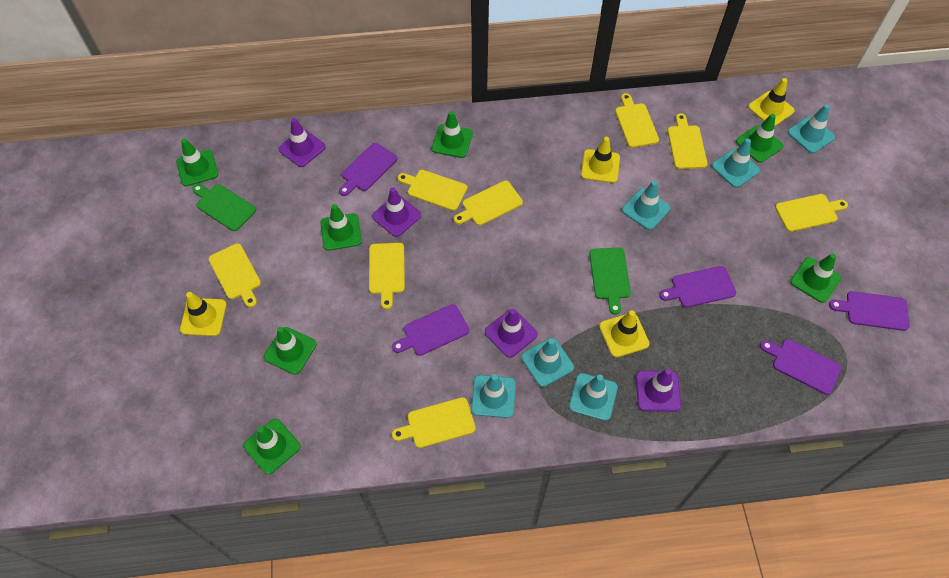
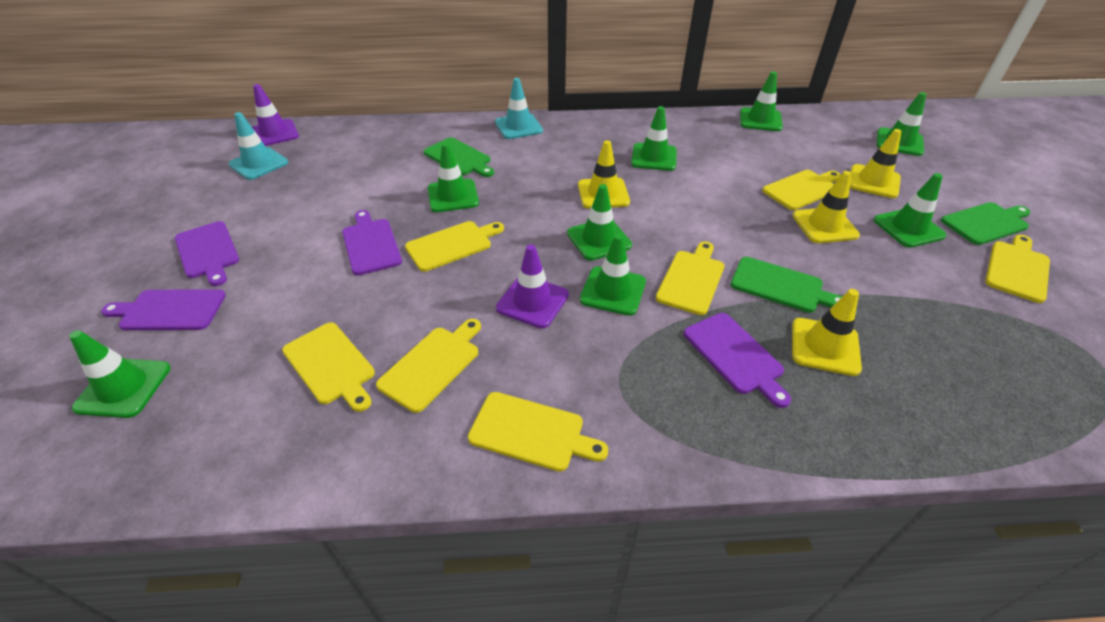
green cutting board: [192,184,256,231] [589,248,631,315] = 2 -> [424,138,494,177] [731,257,842,313] [941,202,1030,245] = 3
green traffic cone: [176,138,218,186] [244,419,301,474] [264,327,317,375] [320,204,362,251] [432,111,473,158] [736,114,783,163] [790,253,841,303] = 7 -> [69,330,171,418] [428,143,479,212] [567,184,632,261] [580,234,646,316] [631,106,677,171] [740,71,783,131] [873,173,947,247] [877,92,926,156] = 8
purple cutting board: [339,143,398,196] [392,304,469,356] [659,266,736,308] [760,339,841,395] [829,291,909,331] = 5 -> [101,289,226,330] [175,221,239,286] [342,210,402,275] [684,313,791,408] = 4
purple traffic cone: [278,118,325,167] [372,187,421,237] [485,309,538,358] [636,369,681,412] = 4 -> [252,84,299,146] [496,244,569,328] = 2
turquoise traffic cone: [471,374,516,418] [521,338,574,387] [569,373,618,421] [622,181,671,230] [712,139,760,188] [788,104,835,153] = 6 -> [228,112,288,180] [495,78,543,139] = 2
yellow cutting board: [209,243,261,307] [369,243,405,309] [392,397,476,448] [397,170,467,211] [454,181,523,226] [615,93,659,148] [668,113,708,169] [775,194,848,232] = 8 -> [282,322,375,412] [376,319,481,413] [405,221,504,272] [468,392,608,472] [656,241,724,315] [762,170,841,210] [985,235,1050,303] = 7

